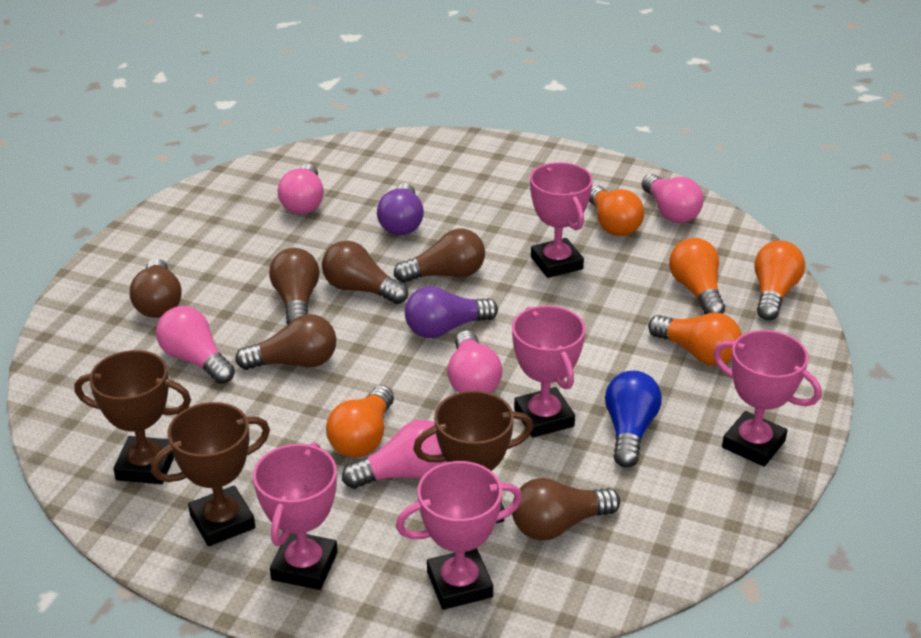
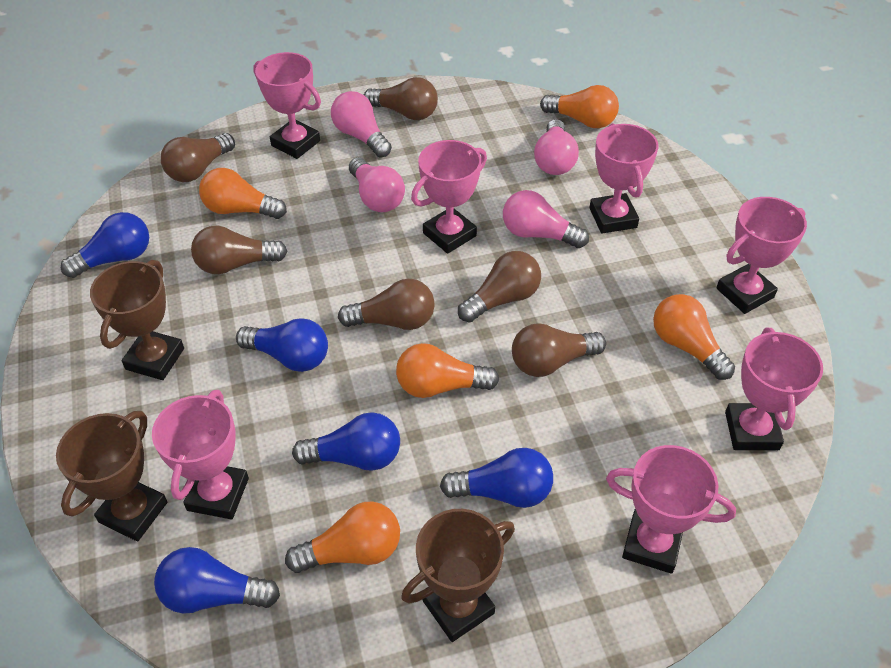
blue light bulb: [605,371,662,468] = 1 -> [61,212,149,278] [154,547,280,614] [236,318,328,372] [292,412,400,471] [440,448,553,508] = 5
pink light bulb: [156,306,235,384] [278,164,324,214] [342,420,447,489] [447,330,502,393] [642,174,704,223] = 5 -> [331,91,392,157] [349,158,405,212] [503,190,589,248] [534,119,579,175] = 4
pink trophy: [253,442,338,590] [396,461,522,610] [512,306,585,438] [530,162,593,278] [713,330,822,467] = 5 -> [152,390,249,519] [253,52,321,159] [411,140,487,254] [589,123,658,233] [606,445,736,574] [716,197,807,314] [725,328,823,450] = 7
purple light bulb: [377,183,424,236] [405,286,498,338] = 2 -> none = 0

